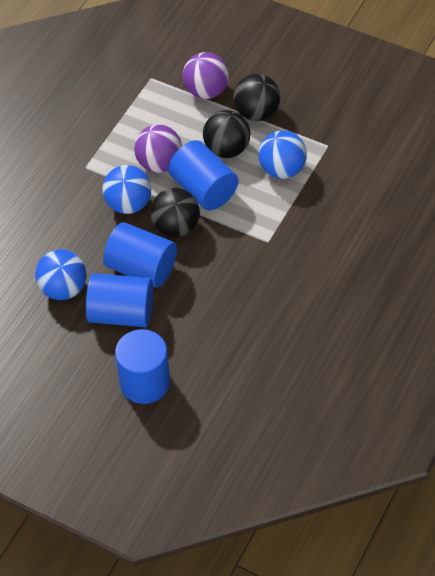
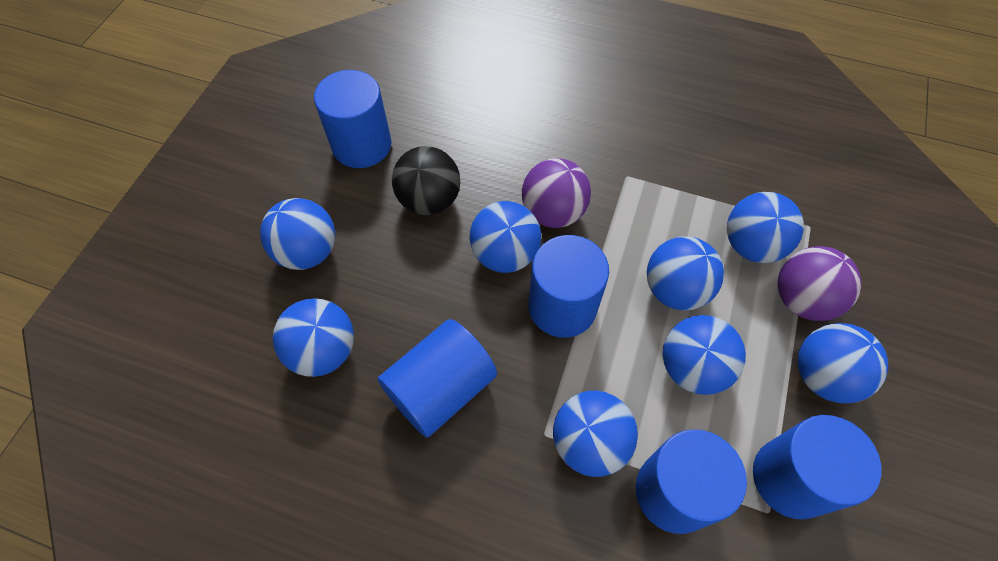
black ball: [150,188,200,237] [203,110,251,158] [233,74,280,121] = 3 -> [392,146,460,215] = 1
blue ball: [35,249,86,300] [102,165,151,214] [258,130,307,179] = 3 -> [260,198,335,270] [273,298,354,377] [470,201,541,273] [553,390,638,477] [647,237,724,310] [663,315,746,395] [727,192,804,263] [798,323,888,404] = 8
blue cylinder: [86,273,153,327] [103,222,177,287] [115,329,170,404] [168,140,238,210] = 4 -> [314,70,391,168] [378,319,497,438] [528,235,609,338] [636,429,747,534] [753,415,881,519] = 5

